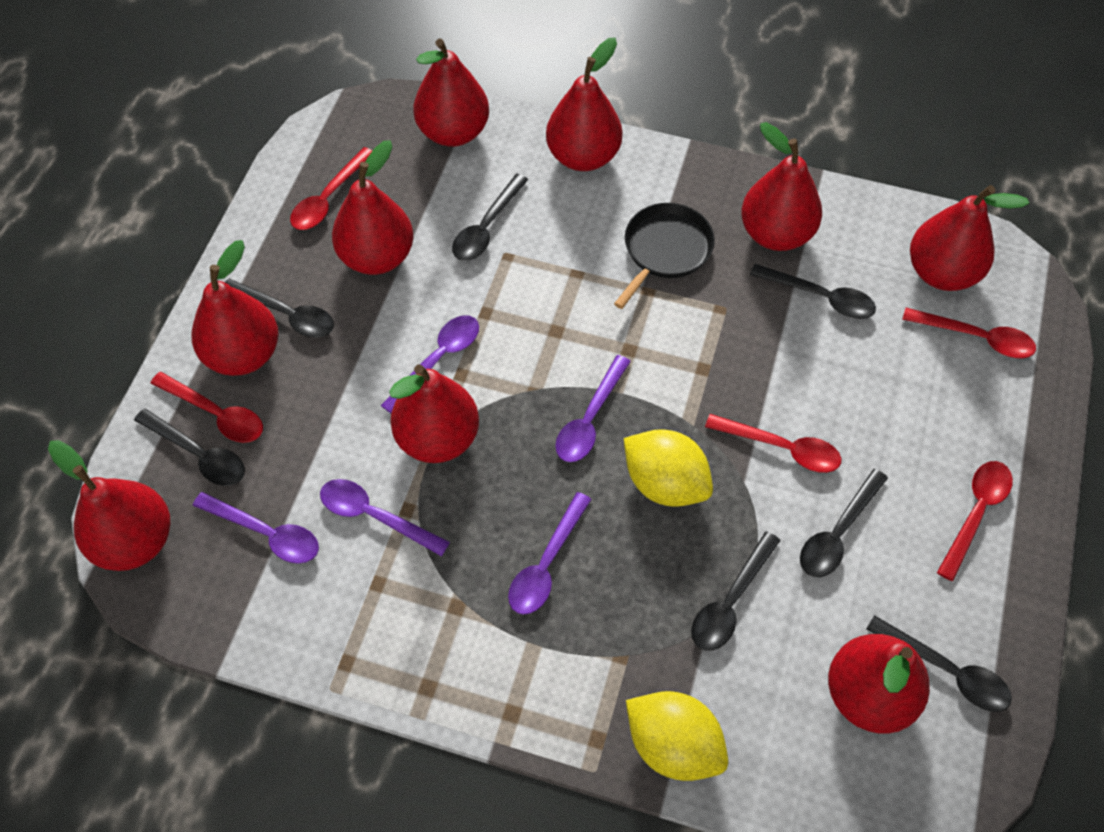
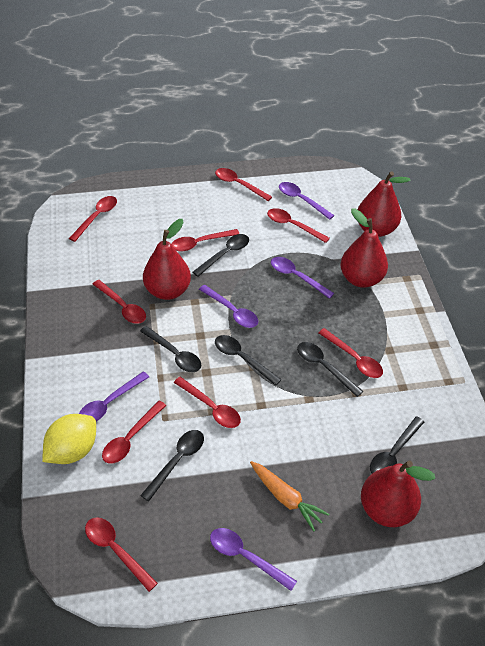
black pan: [614,203,715,309] = 1 -> none = 0
black spoon: [134,408,245,486] [225,279,334,338] [452,174,528,261] [691,531,781,651] [750,264,876,319] [800,469,888,577] [866,615,1012,712] = 7 -> [140,326,201,372] [140,430,204,502] [193,234,249,277] [215,335,282,386] [297,342,363,397] [370,416,424,474] = 6
orange carrot: none = 0 -> [250,461,330,532] = 1
red pear: [48,440,170,571] [191,240,279,376] [332,140,413,275] [389,364,479,463] [413,39,489,147] [546,38,622,171] [741,122,822,251] [828,634,930,734] [910,185,1029,291] = 9 -> [143,219,191,300] [341,208,388,288] [358,171,411,237] [361,461,435,527] = 4
red spoon: [150,372,263,443] [290,147,372,230] [705,414,842,473] [902,308,1036,358] [937,461,1013,581] = 5 -> [69,196,117,242] [85,517,158,592] [93,280,146,324] [102,401,166,464] [171,229,239,252] [174,377,241,428] [215,168,272,201] [267,208,330,243] [318,328,383,378] = 9
yellow lemon: [624,429,713,507] [626,691,728,781] = 2 -> [42,414,96,464] = 1

